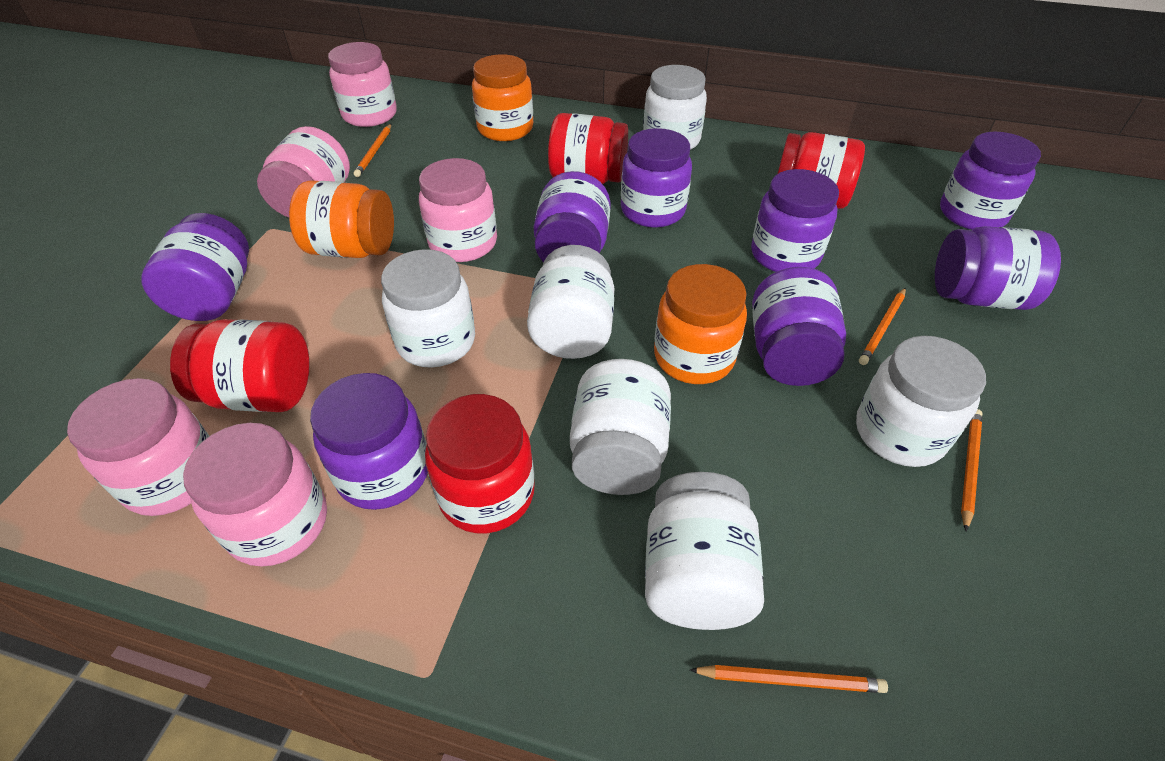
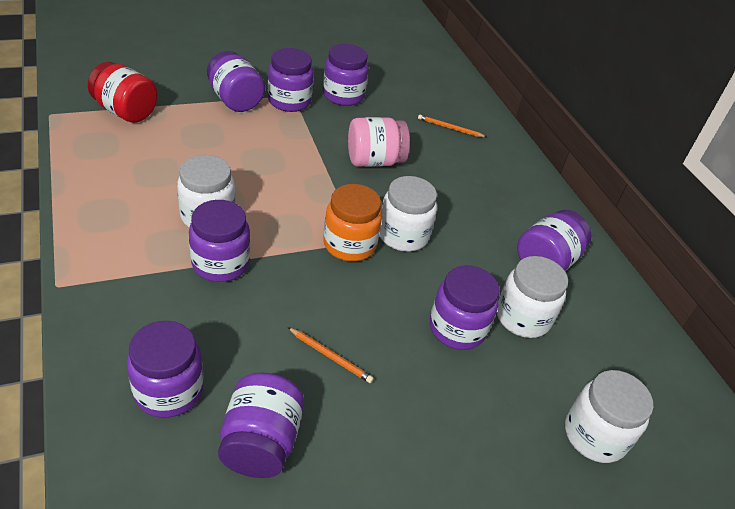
orange jar: [289,180,394,258] [472,54,533,141] [654,264,747,384] = 3 -> [323,184,382,262] = 1
orange pencil: [354,124,391,177] [690,665,888,693] [859,288,906,365] [961,409,982,531] = 4 -> [287,327,374,383] [418,115,486,138] = 2
pink jar: [67,378,209,516] [183,423,327,567] [257,126,350,217] [328,42,397,127] [419,158,497,262] = 5 -> [348,117,410,167] = 1
red jar: [170,319,310,412] [425,394,535,533] [548,113,628,184] [777,132,865,209] = 4 -> [88,62,158,123] = 1
white jar: [381,249,475,368] [527,245,614,359] [570,359,671,495] [643,65,707,150] [645,472,764,630] [856,336,986,467] = 6 -> [177,155,235,228] [379,176,437,252] [497,256,568,338] [565,370,653,463] = 4

